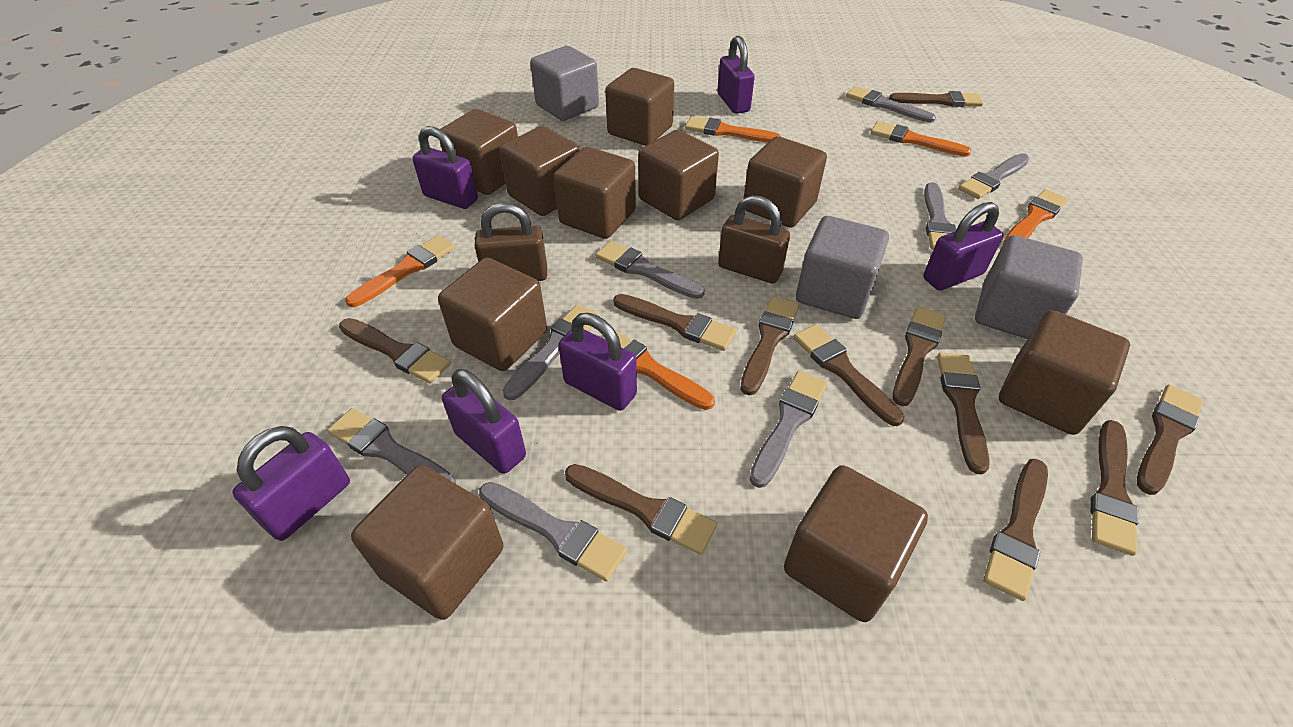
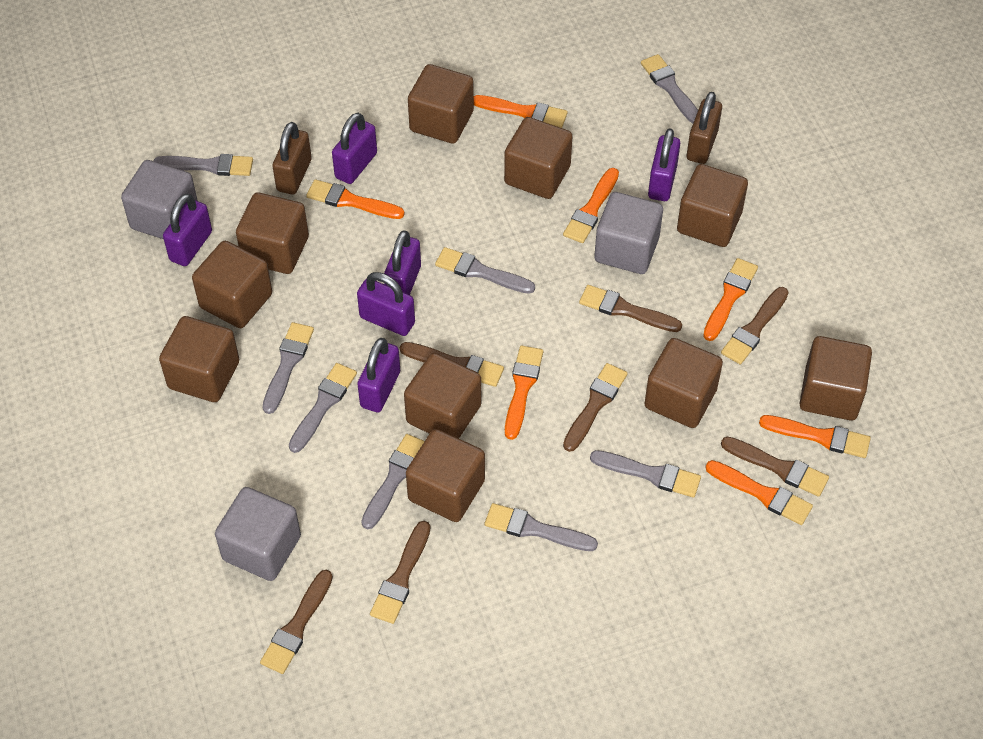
brown brush: [339,318,451,383] [565,464,717,555] [613,294,736,351] [740,296,799,395] [794,324,904,426] [889,91,983,107] [893,307,946,406] [937,352,990,475] [983,459,1048,601] [1091,420,1139,556] [1137,385,1203,495] = 11 -> [260,570,333,674] [370,521,431,624] [400,342,504,387] [563,363,628,452] [579,285,682,332] [721,287,789,364] [721,436,829,497] = 7
orange brush: [345,235,455,307] [603,331,715,410] [685,116,781,143] [871,121,972,157] [1003,189,1068,243] = 5 -> [306,179,404,219] [474,95,568,128] [505,346,543,440] [563,168,619,243] [703,258,758,341] [706,460,813,525] [759,415,871,458] = 7

